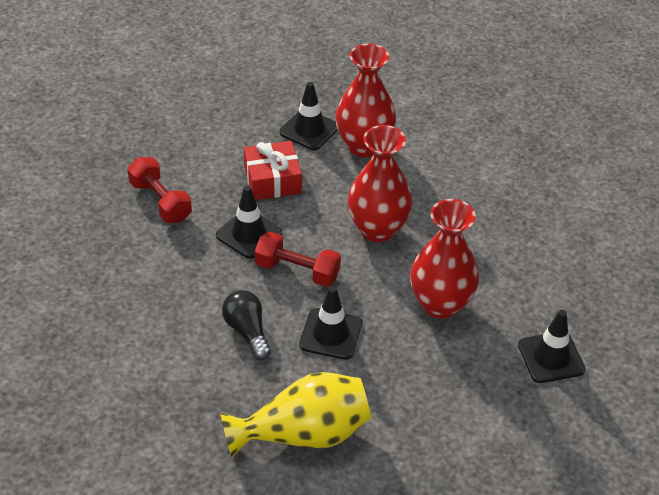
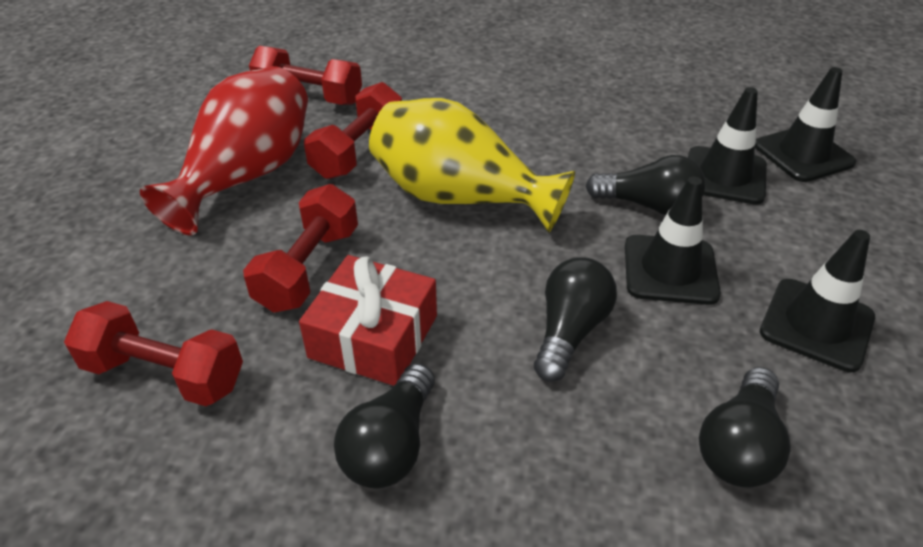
black light bulb: [222,290,271,360] = 1 -> [334,363,435,489] [534,257,617,382] [586,155,705,215] [699,367,790,487] = 4
red dumbbell: [127,157,192,223] [255,232,341,287] = 2 -> [64,301,243,406] [243,184,358,313] [249,46,362,105] [304,82,402,179] = 4
red vase: [335,44,396,157] [348,125,413,242] [410,199,479,319] = 3 -> [140,66,308,235] = 1

